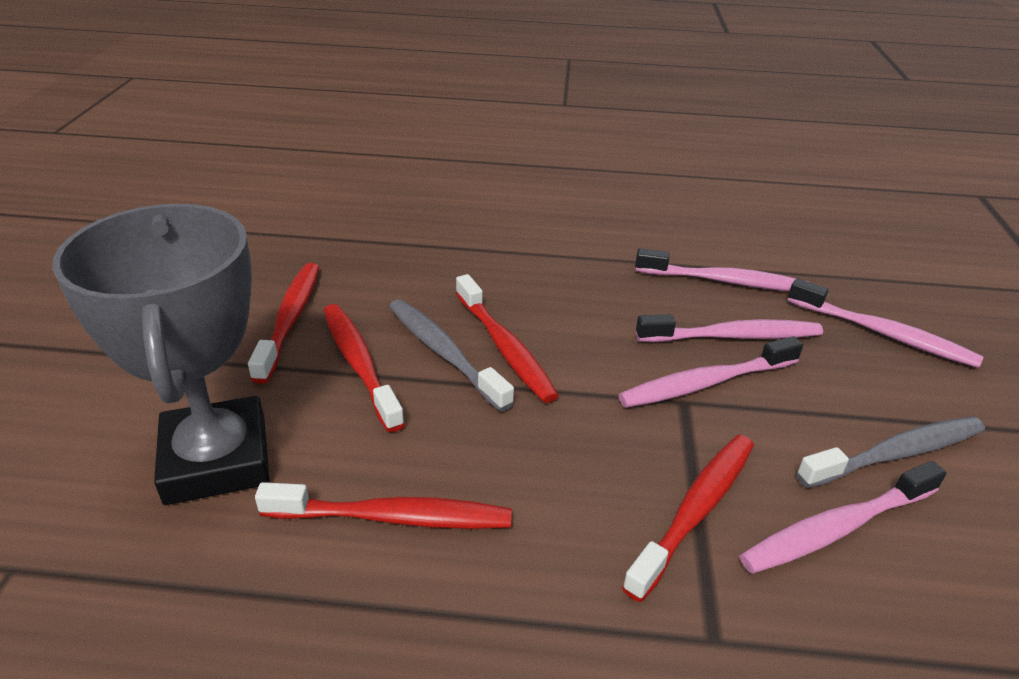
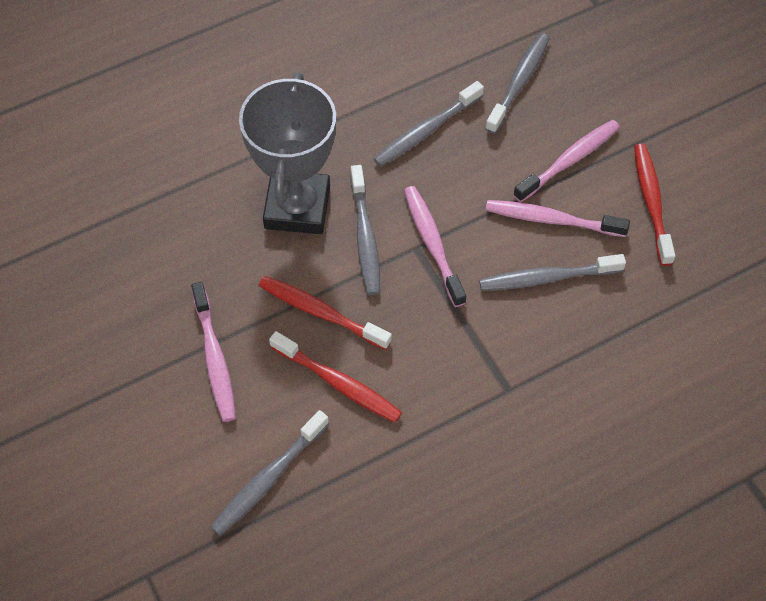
grey toothbrush: [389,299,514,412] [796,416,985,488] = 2 -> [211,410,329,536] [350,165,380,295] [373,81,484,167] [479,254,626,291] [485,33,550,134] = 5
pink toothbrush: [618,336,803,408] [635,248,809,291] [636,315,823,342] [739,461,946,574] [788,278,984,368] = 5 -> [191,282,236,422] [404,186,466,307] [486,200,630,237] [513,120,620,203] = 4
red toothbrush: [248,263,319,384] [255,482,512,529] [323,304,405,432] [456,274,559,403] [622,435,754,602] = 5 -> [258,276,392,350] [269,331,402,423] [634,144,675,266] = 3

